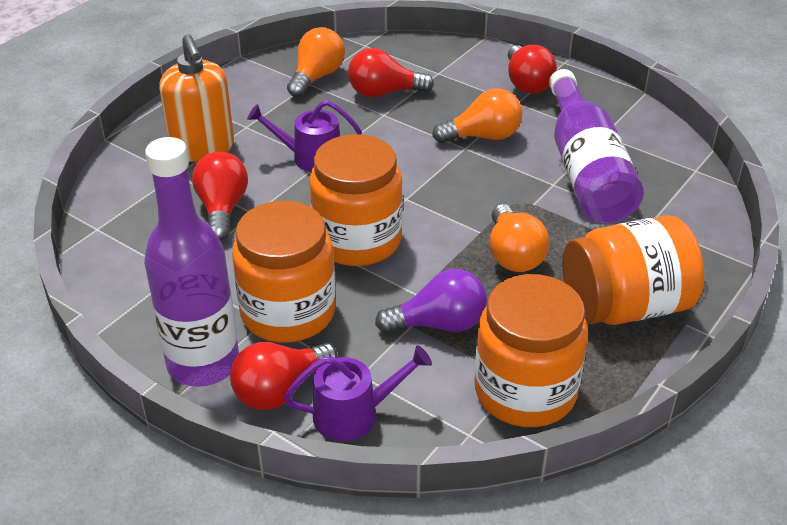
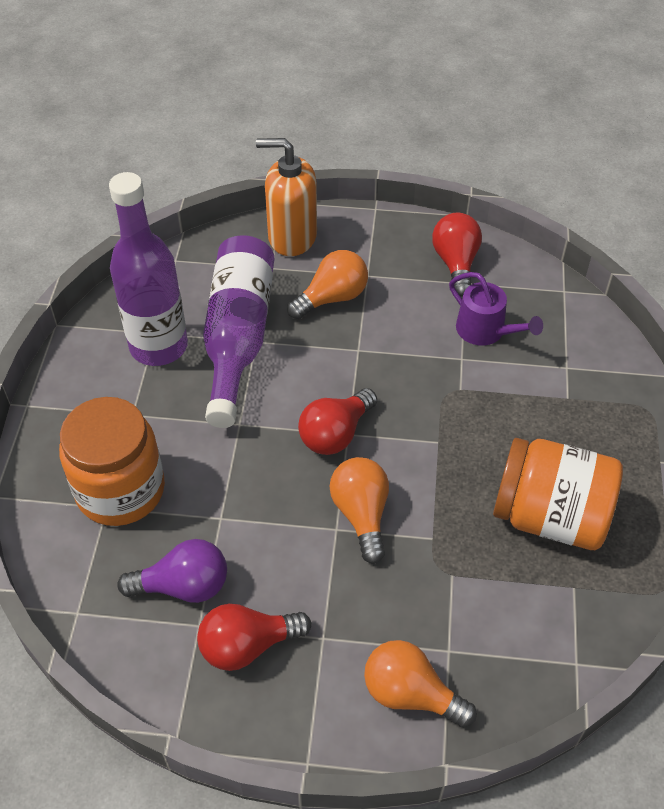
orange jar: [232,201,336,343] [309,134,403,266] [475,274,588,427] [563,216,704,325] = 4 -> [59,397,165,526] [493,438,623,550] = 2
purple watering can: [247,100,362,172] [284,345,432,441] = 2 -> [449,272,543,345] = 1
red light bulb: [192,152,248,241] [230,342,338,410] [348,48,434,97] [508,45,557,93] = 4 -> [197,604,311,671] [298,388,377,455] [432,213,482,297] = 3

